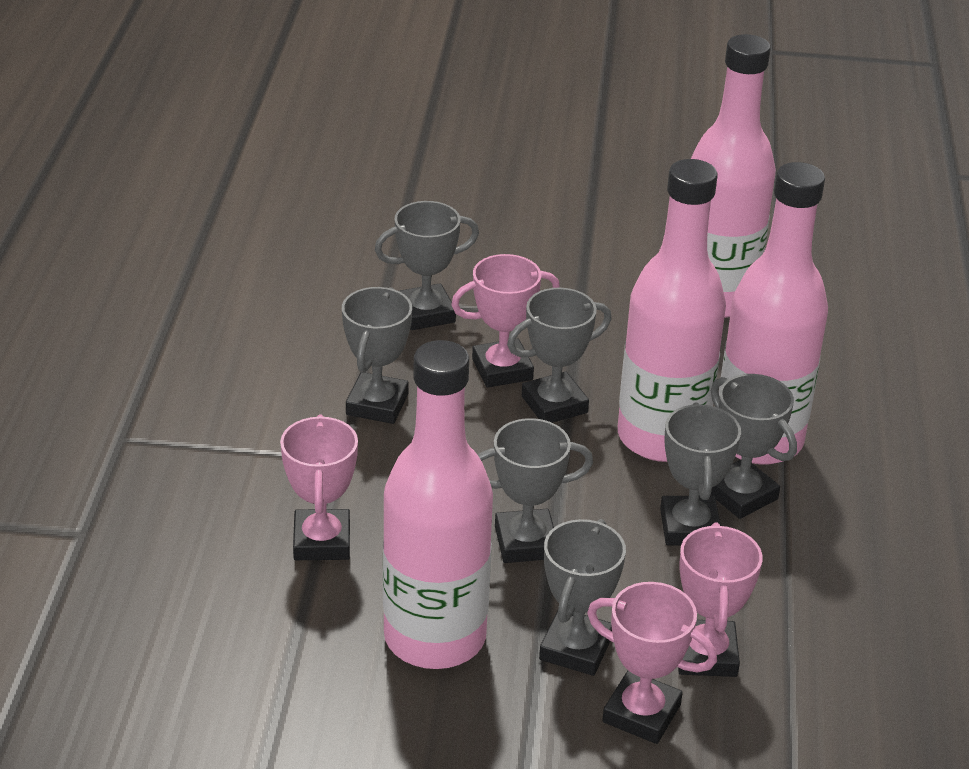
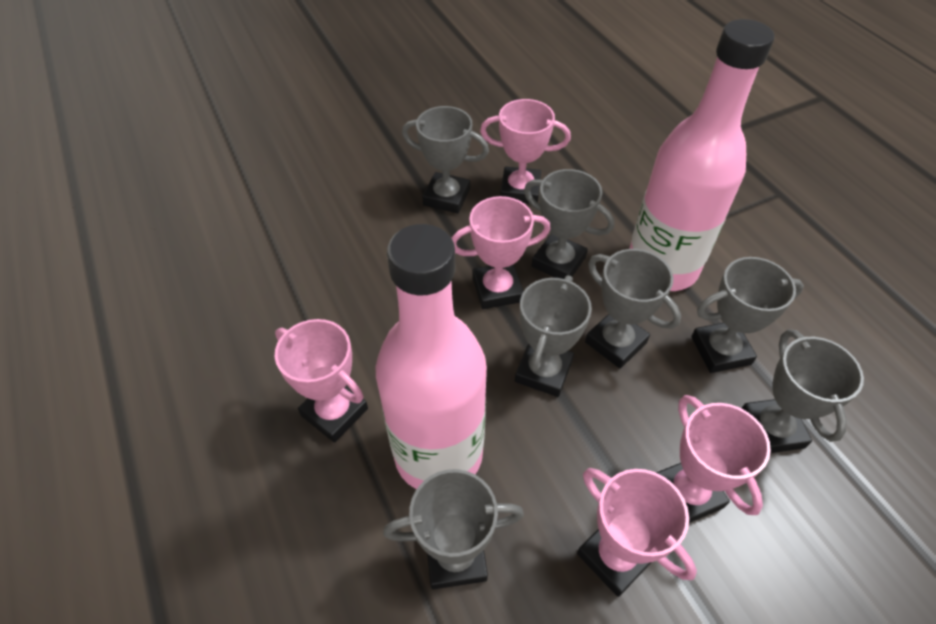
pink bottle: [383,340,493,669] [618,159,726,462] [691,34,776,318] [719,162,828,465] = 4 -> [376,224,487,489] [629,19,775,291] = 2
pink trophy: [280,415,358,560] [451,254,560,388] [587,582,717,744] [678,523,763,677] = 4 -> [275,319,368,443] [451,196,551,309] [480,99,571,204] [577,468,697,597] [657,395,771,523] = 5

